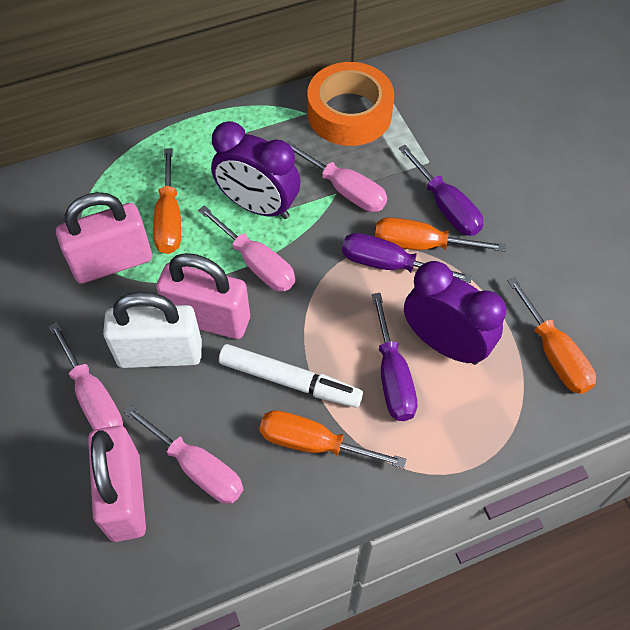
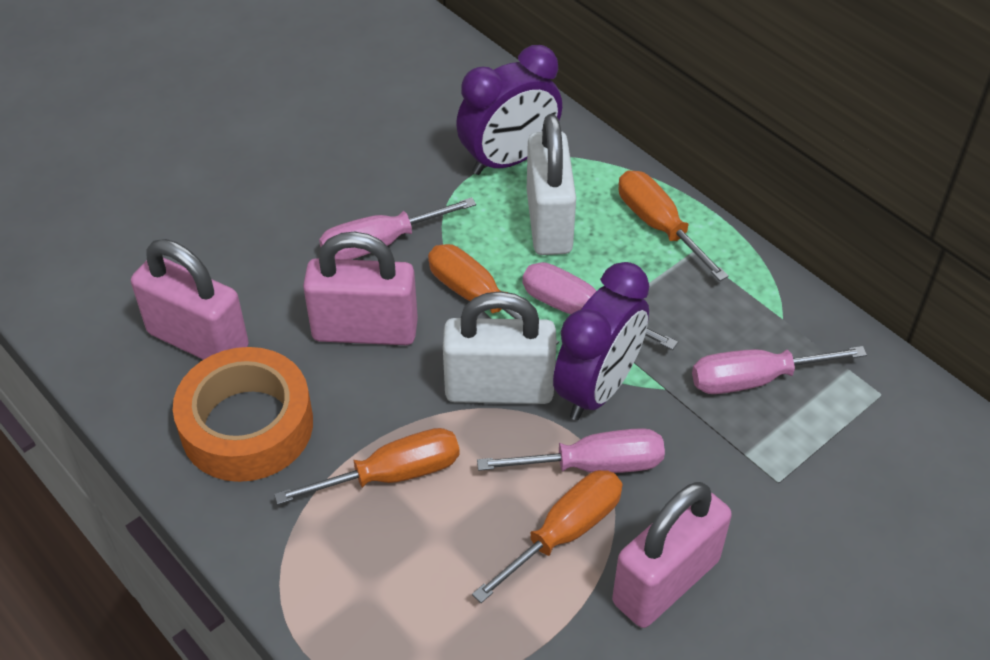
purple screwdriver: [342,233,473,283] [372,293,417,421] [399,145,483,236] = 3 -> none = 0
white marker: [219,344,363,408] = 1 -> none = 0
white padlock: [103,292,202,368] = 1 -> [443,291,556,404] [527,114,576,255] = 2

